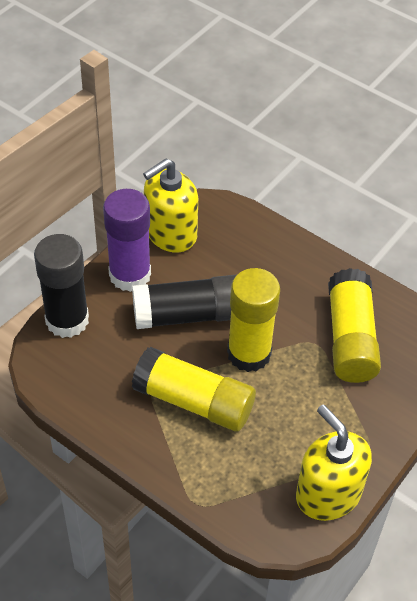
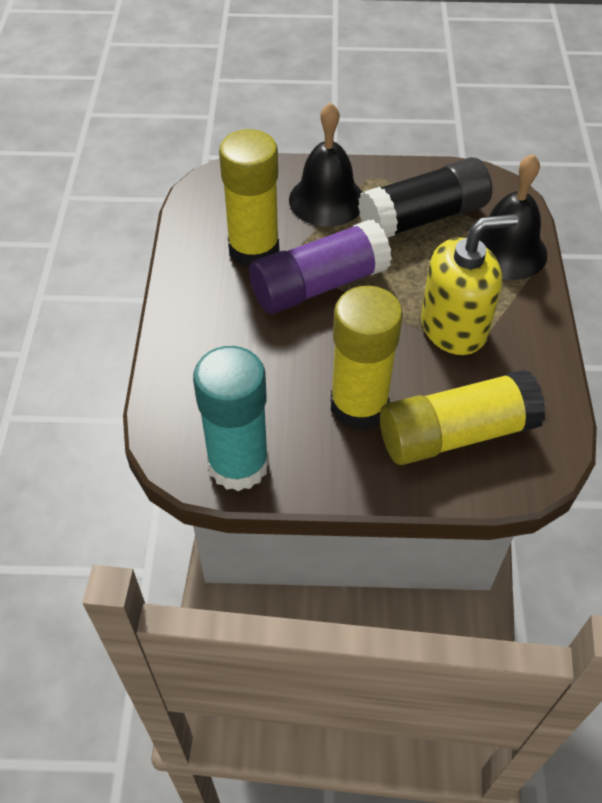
black bell: none = 0 -> [289,102,363,227] [479,154,547,280] = 2
black glue stick: [34,234,89,338] [132,275,236,329] = 2 -> [358,157,492,238] = 1
turquoise glue stick: none = 0 -> [193,346,269,491] = 1
yellow soap dispenser: [143,159,198,253] [296,404,372,521] = 2 -> [421,214,518,355] = 1

